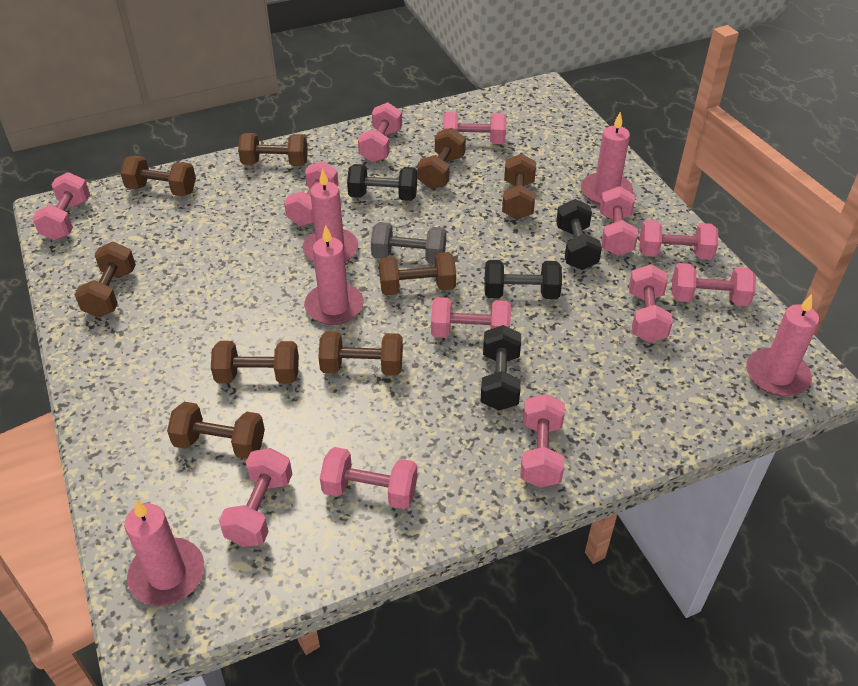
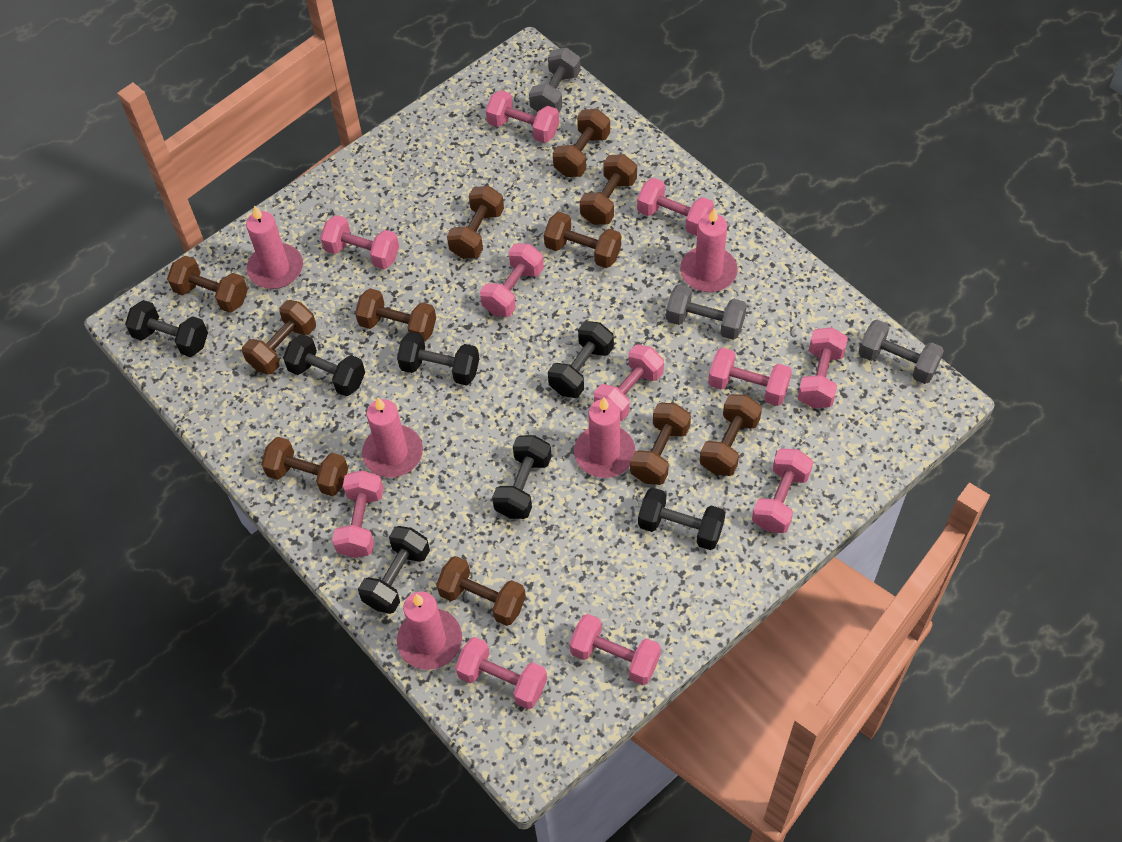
black dumbbell: [347,164,417,201] [480,325,521,410] [485,260,562,299] [556,199,602,270] = 4 -> [125,300,208,357] [283,334,365,396] [358,526,430,614] [397,332,479,386] [492,435,552,519] [548,321,614,398] [638,487,725,550] = 7
brown dumbbell: [74,242,136,317] [120,156,196,196] [167,402,265,459] [211,341,299,384] [238,133,308,166] [318,331,403,376] [379,252,456,295] [417,128,466,189] [502,154,536,220] = 9 -> [167,256,248,313] [242,300,316,374] [261,437,348,496] [355,288,436,342] [436,556,526,626] [447,186,504,259] [544,212,621,268] [553,109,610,177] [580,154,637,225] [630,403,691,485] [700,394,762,476] = 11
grey dumbbell: [371,222,446,264] = 1 -> [529,47,581,112] [666,284,747,340] [858,320,944,384] = 3
pink dumbbell: [32,172,90,240] [219,448,292,547] [284,161,339,226] [320,447,417,509] [358,102,402,163] [431,297,511,338] [443,112,506,144] [520,394,565,488] [600,186,638,256] [629,264,673,343] [640,220,718,260] [672,263,756,306] = 12 -> [320,215,399,269] [332,470,384,558] [455,637,547,709] [480,243,544,317] [486,90,559,143] [570,614,661,685] [594,345,664,421] [637,178,714,236] [708,348,792,406] [752,449,813,533] [798,327,848,408] = 11

